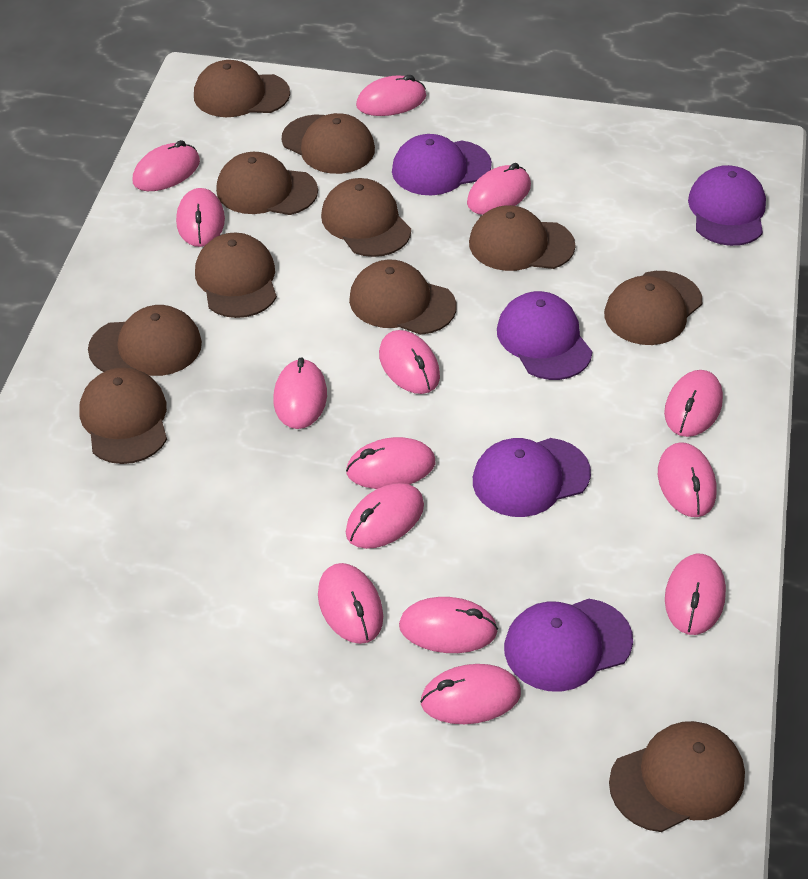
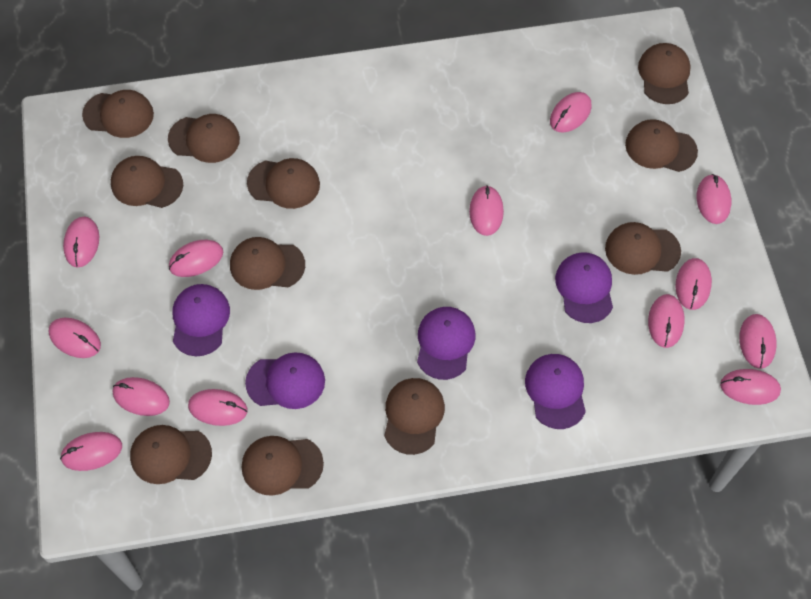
pink mouse: [133,140,200,191] [176,188,225,247] [273,357,327,429] [318,563,383,644] [346,437,435,489] [346,483,424,549] [356,75,426,116] [379,330,440,394] [399,597,498,653] [420,664,521,724] [467,163,531,215] [658,442,716,517] [664,370,723,437] [665,554,726,635] = 14 -> [49,318,101,358] [60,432,122,471] [63,216,99,268] [113,377,170,416] [169,240,223,277] [188,389,248,426] [469,185,504,236] [550,92,592,132] [648,294,685,348] [676,258,712,310] [697,174,731,224] [720,369,781,405] [739,314,777,369] = 13

